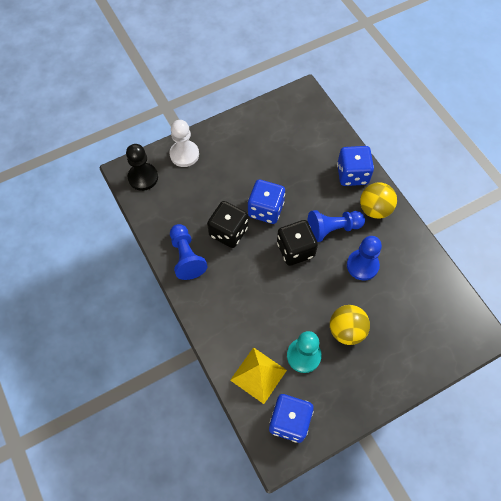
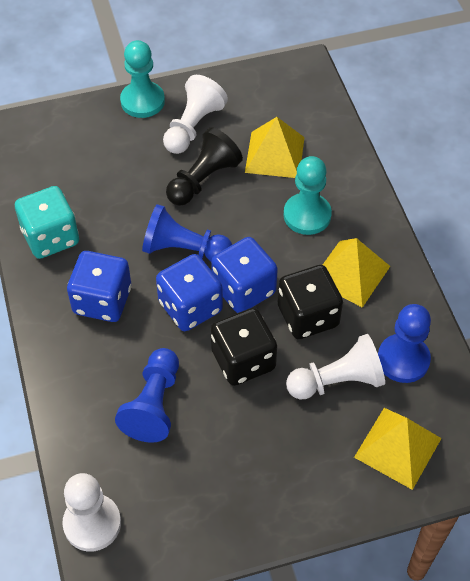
turquoise dice: none = 0 -> [15,186,79,259] = 1
turquoise pawn: [287,331,322,373] = 1 -> [120,40,165,118] [284,156,332,235] = 2
white pawn: [170,120,199,167] = 1 -> [62,473,121,552] [163,75,228,154] [286,334,385,400] = 3
yellow ball: [330,305,370,345] [360,182,397,219] = 2 -> none = 0
yellow pyramid: [230,347,287,404] = 1 -> [245,117,305,178] [323,238,390,308] [354,408,442,490] = 3

